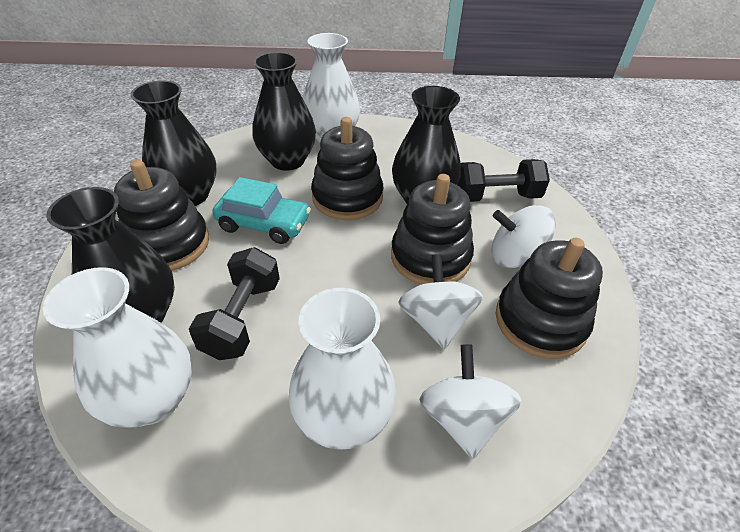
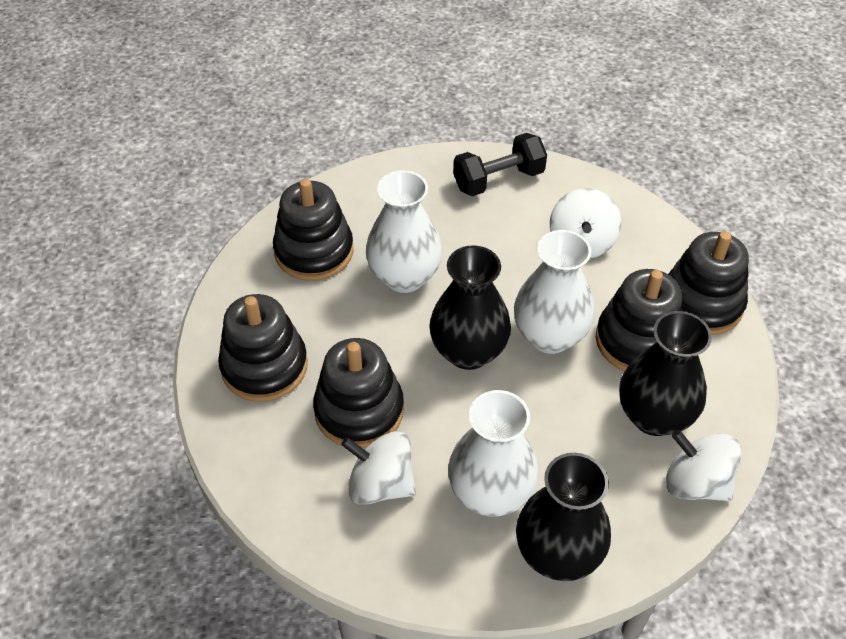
black dumbbell: [189,247,280,360] [457,159,550,202] = 2 -> [453,133,547,196] = 1
black stacking toy: [114,160,209,271] [311,117,383,220] [391,174,474,285] [496,238,603,359] = 4 -> [218,294,308,402] [273,179,353,281] [313,338,404,448] [596,269,683,371] [668,231,749,335] = 5
black vase: [46,187,175,323] [130,80,217,206] [252,52,316,171] [392,86,461,204] = 4 -> [429,245,511,370] [516,453,611,581] [619,311,712,436] = 3
turquoise car: [212,177,311,244] = 1 -> none = 0

